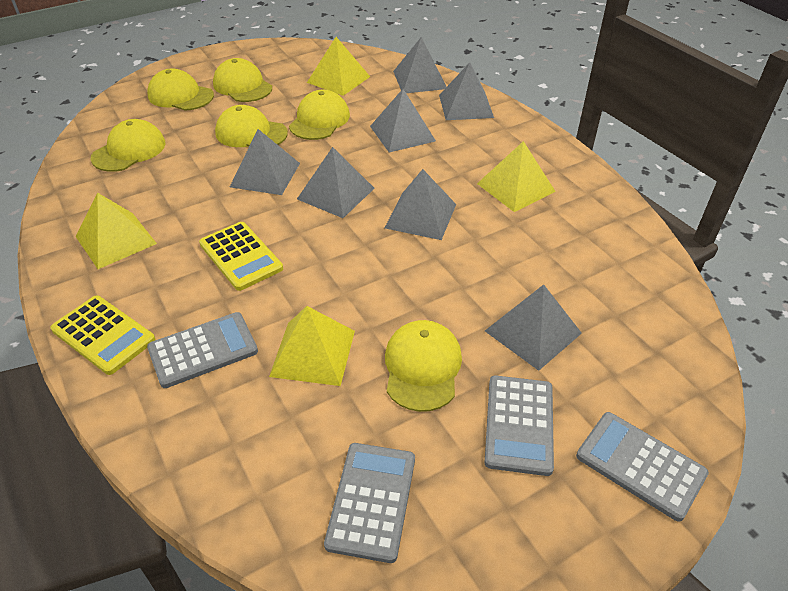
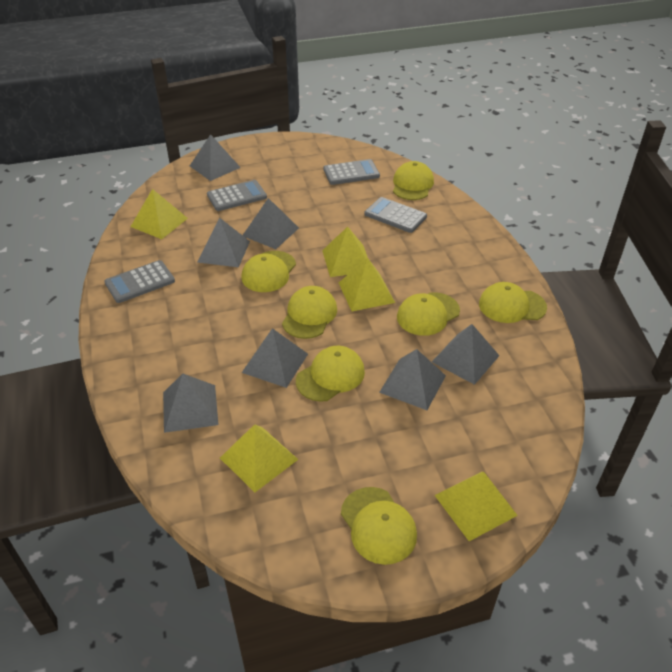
yellow calculator: [50,296,156,375] [199,222,283,291] = 2 -> none = 0
yellow cap: [91,119,165,172] [147,68,214,111] [213,58,272,102] [215,105,288,147] [289,90,350,140] [385,320,462,412] = 6 -> [241,251,296,292] [282,286,337,339] [296,346,365,402] [341,487,417,565] [393,161,434,200] [397,292,460,336] [479,282,547,323] = 7
yellow pyramid: [76,193,157,269] [269,306,355,386] [307,37,370,96] [477,141,556,212] = 4 -> [131,189,188,239] [220,424,299,492] [322,227,368,277] [339,258,395,311] [434,472,518,541] = 5

